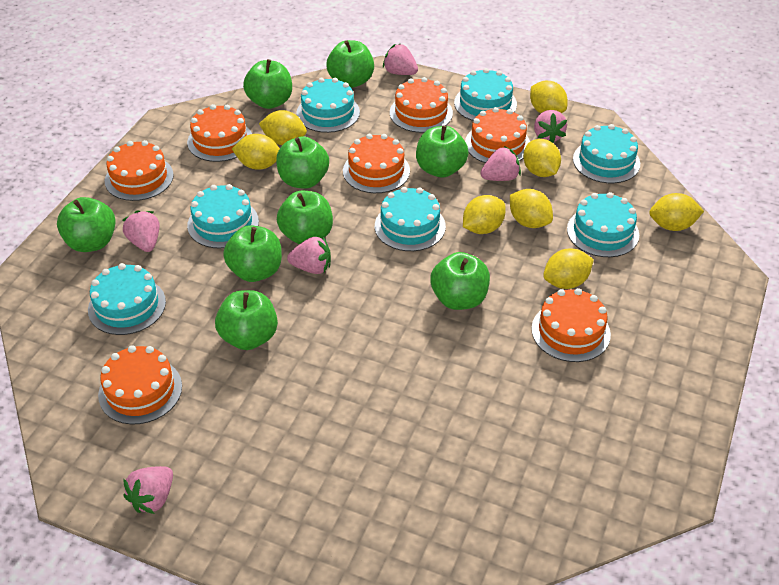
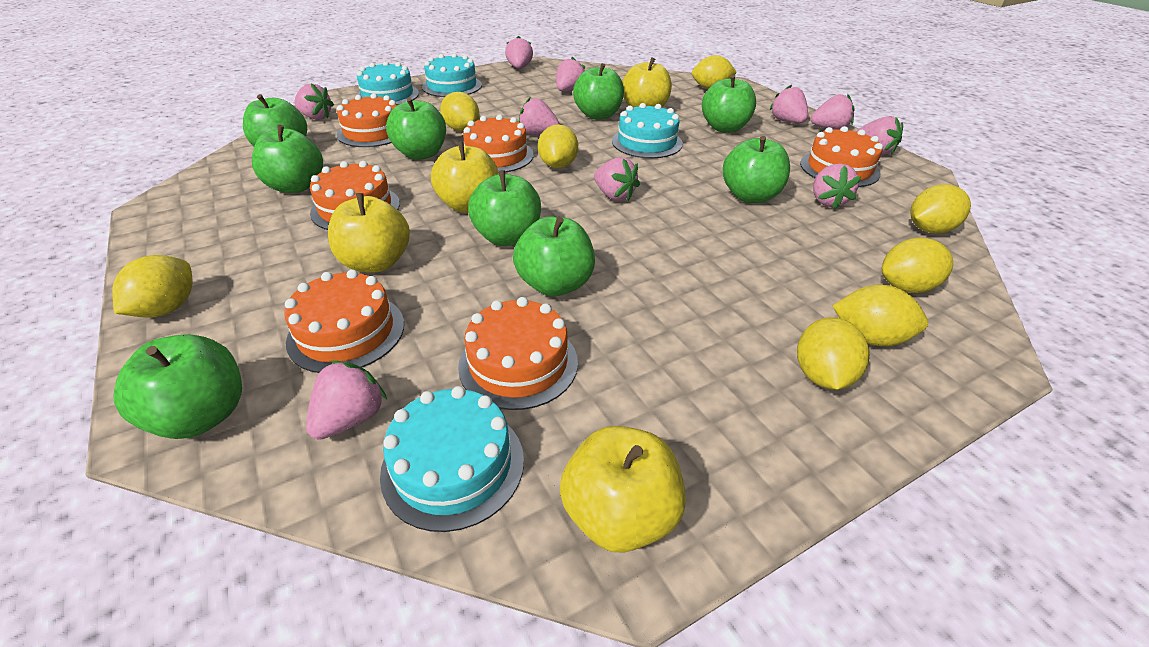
orange cake: [98,345,182,424] [105,140,174,201] [187,104,252,162] [343,134,410,193] [390,77,453,133] [465,107,530,163] [531,288,611,362] = 7 -> [284,269,404,373] [310,161,400,230] [337,93,397,147] [458,297,578,410] [463,114,534,173] [800,126,883,187] = 6
pink strawberry: [122,210,160,252] [123,466,173,514] [287,237,331,274] [383,44,418,75] [480,146,521,181] [534,110,567,143] = 6 -> [294,83,334,120] [306,361,387,440] [505,36,533,69] [519,98,560,135] [556,57,585,92] [594,157,640,201] [769,85,808,123] [811,94,855,130] [813,163,861,209] [856,116,903,155] = 10
turquoise cake: [88,263,166,335] [187,184,259,248] [296,78,360,133] [375,187,446,251] [454,68,517,121] [567,192,639,257] [573,124,640,183] = 7 -> [357,61,419,105] [380,386,524,532] [422,53,482,97] [612,103,683,158] = 4
yellow apple: none = 0 -> [328,193,410,272] [431,141,499,213] [560,426,686,553] [622,57,672,107] = 4

